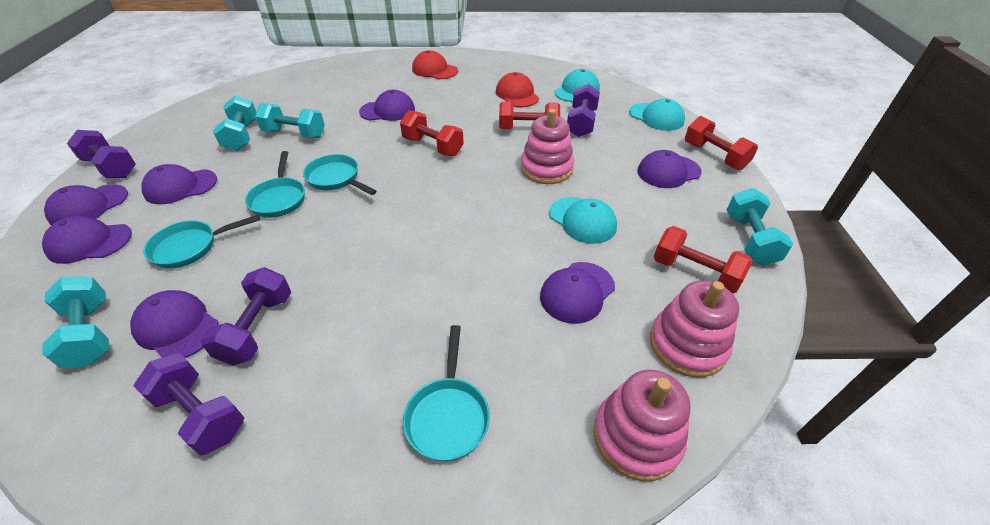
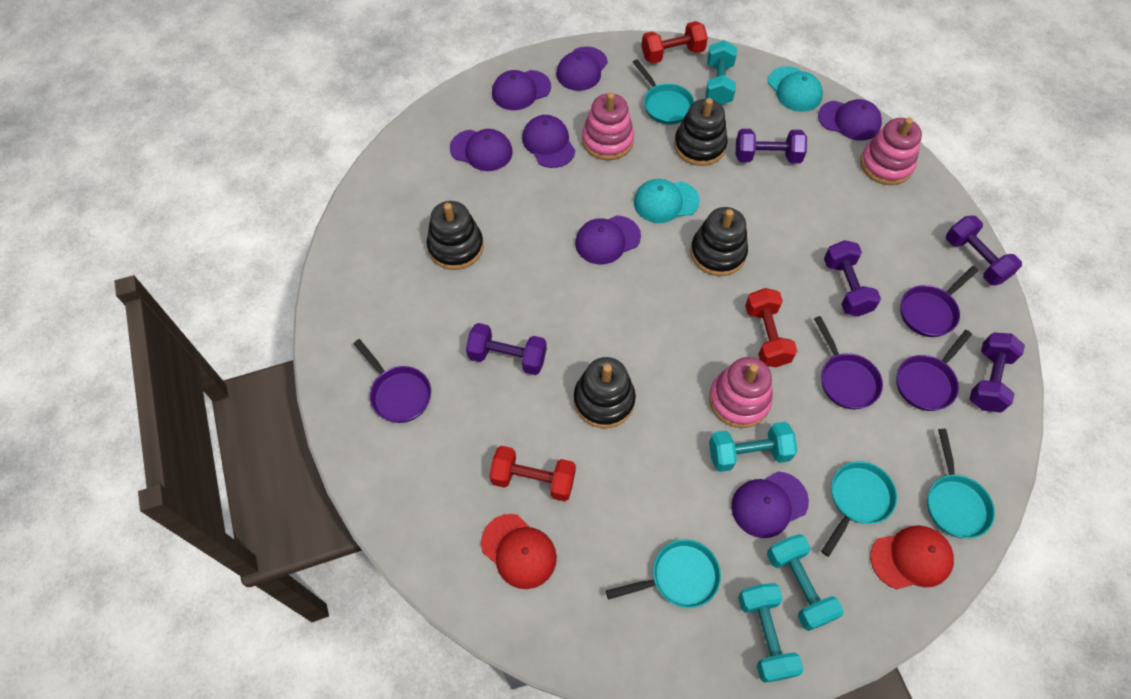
black stacking toy: none = 0 -> [427,201,484,270] [574,357,636,428] [674,98,727,166] [690,207,748,276] = 4
purple dumbbell: [67,130,136,178] [133,353,244,456] [201,267,291,365] [567,84,600,137] = 4 -> [466,323,547,375] [736,129,807,163] [824,240,881,316] [946,215,1022,285] [969,333,1025,413] = 5
purple pan: none = 0 -> [353,339,431,423] [814,316,883,409] [896,330,972,411] [900,266,979,337] = 4
red dumbbell: [400,110,464,156] [499,102,560,129] [654,226,753,294] [685,116,758,170] = 4 -> [489,446,576,501] [641,21,708,64] [745,288,797,367] = 3
turquoise cap: [549,197,617,244] [555,69,600,102] [629,98,685,131] = 3 -> [634,179,700,223] [768,66,823,112] = 2

